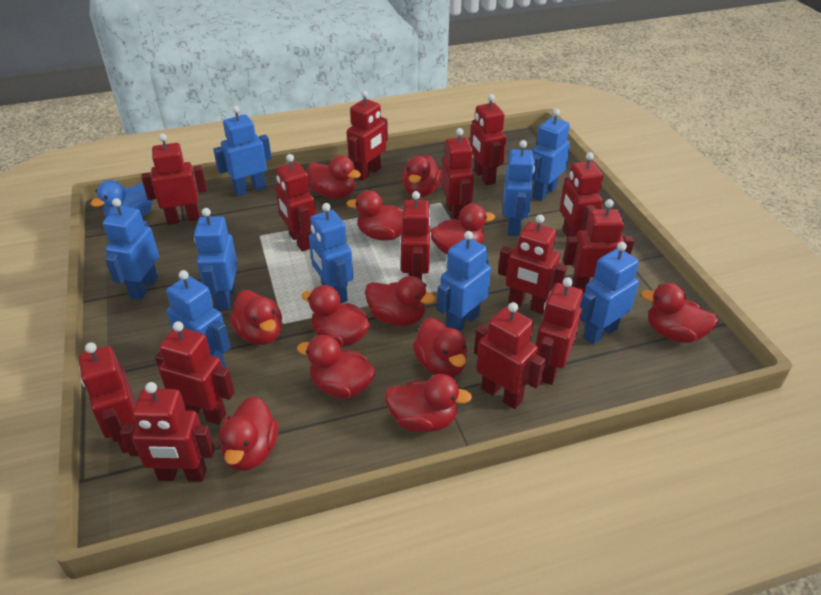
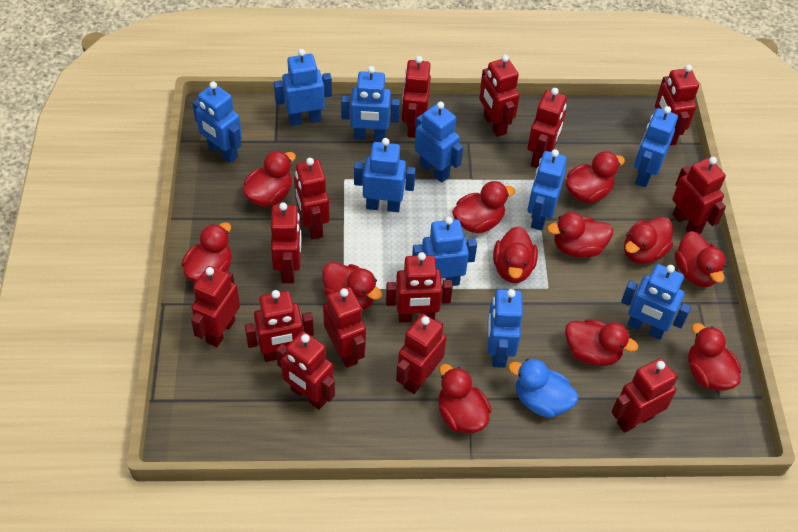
blue robot: [103,198,159,300] [166,270,231,367] [194,208,238,310] [213,106,272,196] [309,203,353,304] [437,231,491,331] [503,140,535,236] [532,109,570,201] [580,242,639,345] = 9 -> [192,81,242,163] [274,49,332,126] [341,66,400,141] [354,138,416,212] [412,217,477,286] [415,102,463,183] [488,289,523,368] [528,149,567,231] [621,264,691,340] [634,106,678,187] = 10

